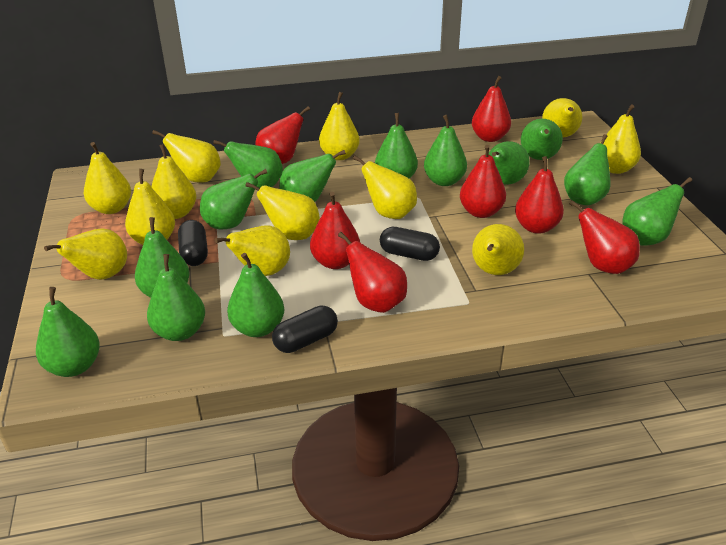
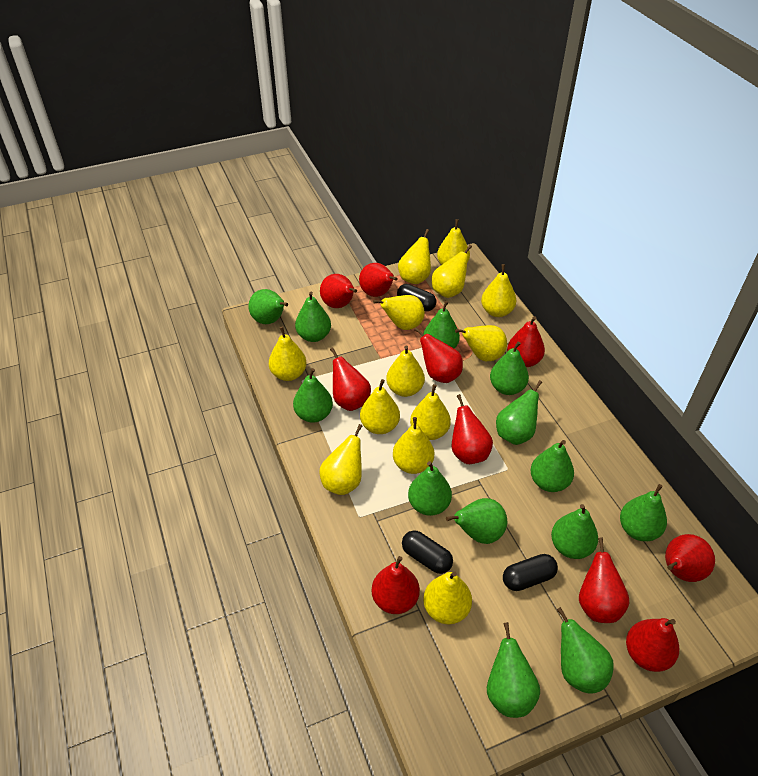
red pear: [255,106,310,164] [310,192,360,269] [338,232,407,313] [460,145,506,218] [472,76,511,142] [515,156,564,234] [570,200,640,274] = 7 -> [320,274,357,308] [330,347,371,411] [359,263,398,297] [372,556,420,614] [414,327,463,383] [452,394,493,464] [507,316,545,367] [579,537,629,623] [626,618,679,672] [665,534,715,582] = 10
yellow pear: [44,228,127,280] [84,142,131,214] [125,169,175,245] [151,144,196,219] [152,130,221,183] [215,225,290,276] [245,182,320,240] [319,92,360,160] [353,155,417,219] [472,224,524,275] [542,98,582,138] [600,105,641,174] = 12 -> [269,327,306,381] [319,424,362,495] [360,379,400,434] [373,295,425,330] [386,345,425,397] [393,417,434,474] [398,229,431,284] [410,384,451,440] [423,571,472,624] [432,245,472,298] [437,219,470,265] [455,325,507,361] [481,264,517,317] = 13

